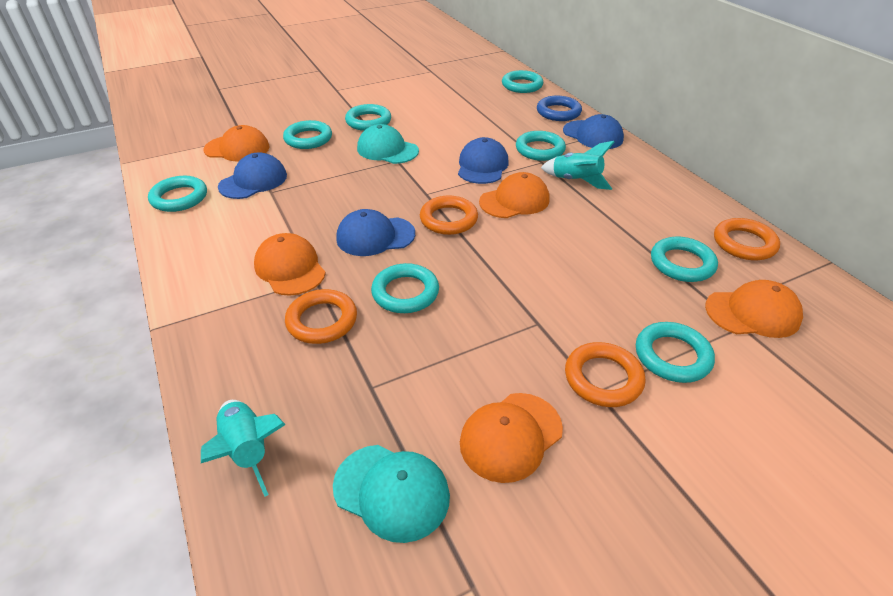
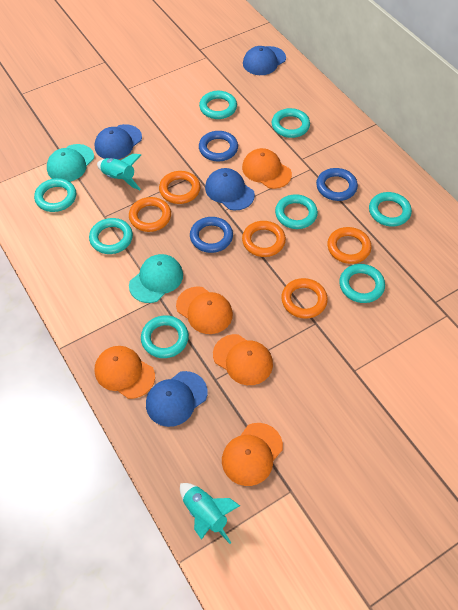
blue ring: [537,96,582,121] = 1 -> [190,217,233,253] [199,131,238,161] [316,168,358,201] = 3
orange ring: [285,289,357,344] [420,195,478,235] [565,342,646,407] [714,218,780,260] = 4 -> [129,197,171,232] [159,171,200,204] [242,221,286,257] [281,278,328,319] [327,227,371,264] = 5

